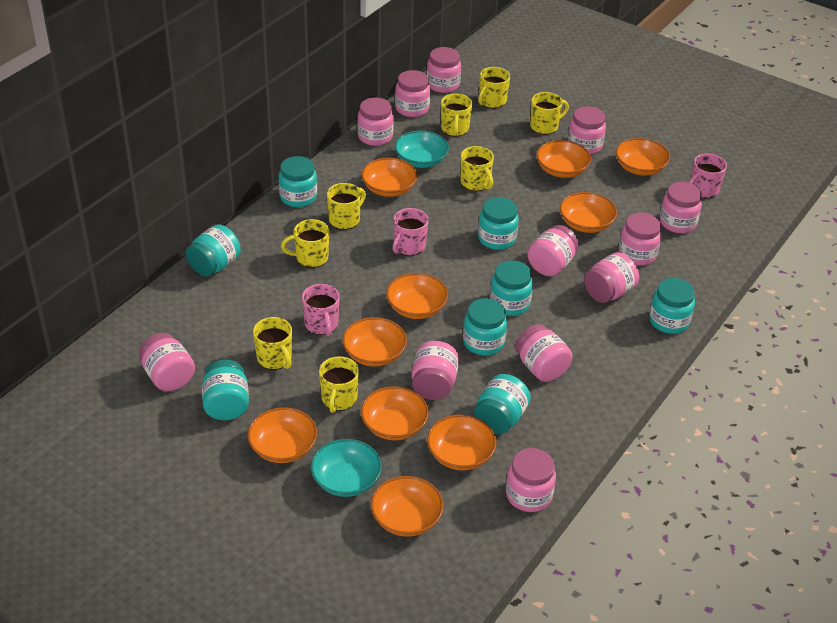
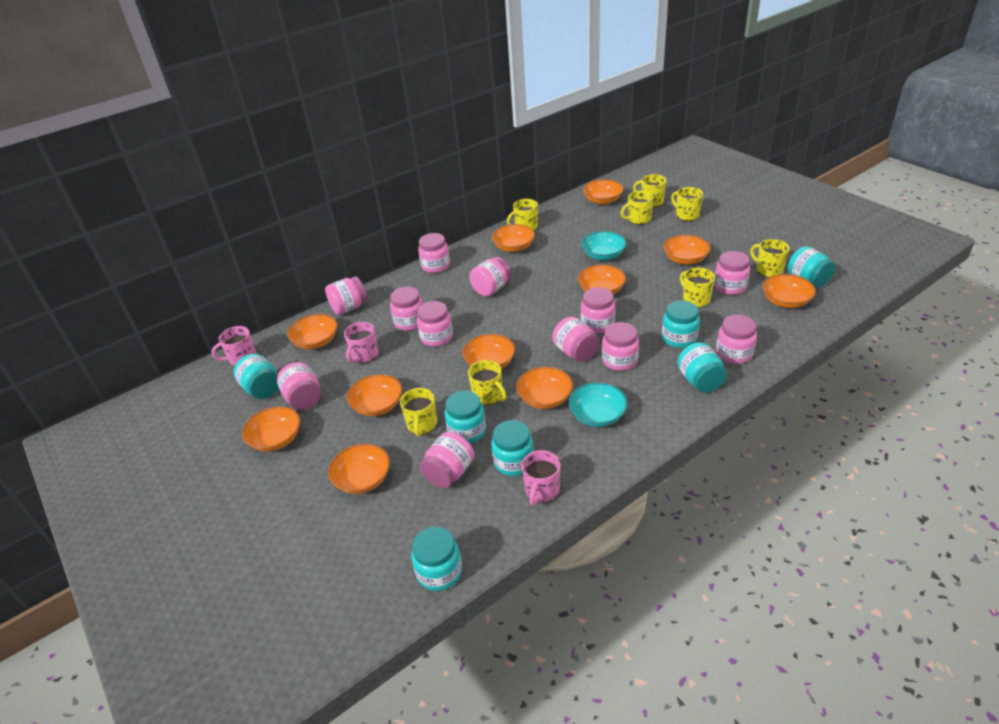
orange bowl: [247,407,317,463] [342,317,407,367] [361,158,417,197] [361,386,429,440] [371,476,444,537] [386,273,448,319] [427,414,496,470] [536,140,591,178] [560,192,617,233] [616,138,670,176] = 10 -> [242,406,300,451] [287,314,337,349] [328,444,390,494] [347,374,402,416] [462,334,515,369] [492,224,535,252] [516,367,573,409] [578,265,626,294] [583,179,624,204] [663,235,711,264] [762,274,816,308] = 11
turquoise jar: [186,224,241,276] [202,360,249,420] [279,156,317,207] [463,298,507,356] [474,374,531,434] [478,197,519,250] [490,260,533,316] [649,278,695,334] = 8 -> [234,353,279,399] [411,527,462,591] [445,391,486,443] [491,420,534,476] [662,300,700,348] [677,342,727,393] [788,246,835,288] = 7

